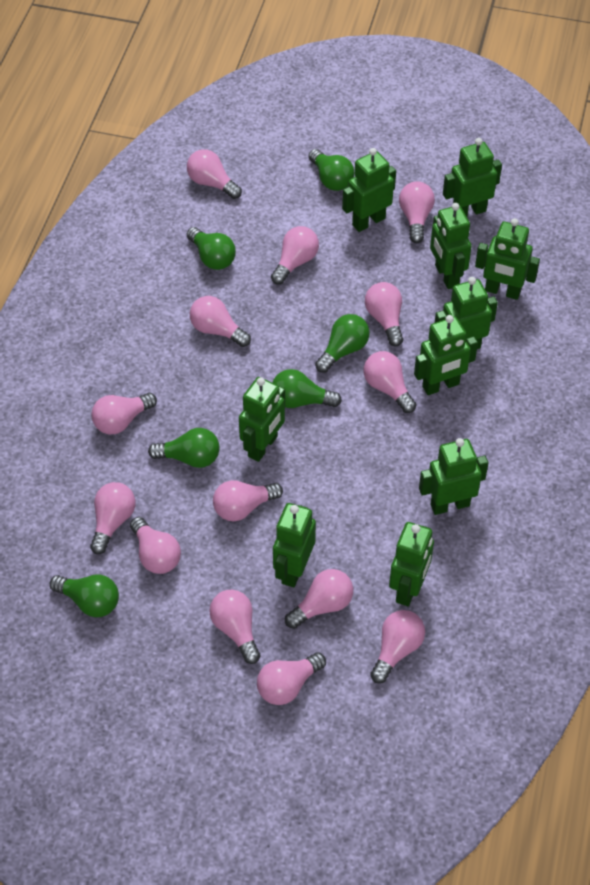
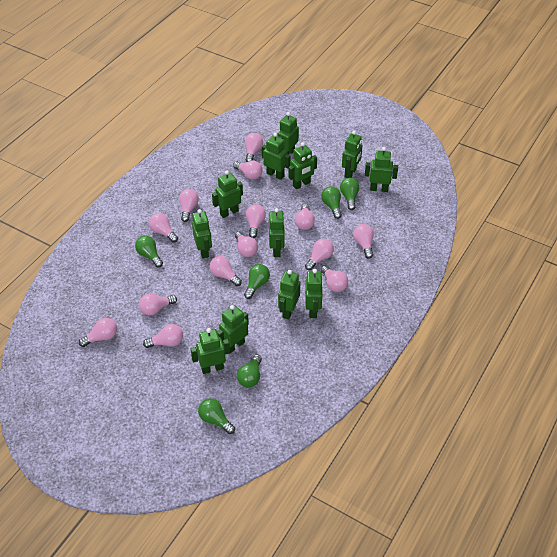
green robot: [239,377,285,462] [273,503,316,587] [342,148,396,232] [389,522,434,606] [414,315,478,395] [419,438,488,515] [430,203,472,289] [435,277,498,349] [443,138,502,217] [475,218,540,300] = 10 -> [191,328,230,374] [192,209,212,259] [212,171,243,218] [217,305,249,354] [262,133,291,180] [269,208,285,257] [277,112,299,155] [278,270,300,319] [289,142,317,189] [305,269,323,318] [342,131,362,178] [365,147,398,192] = 12

